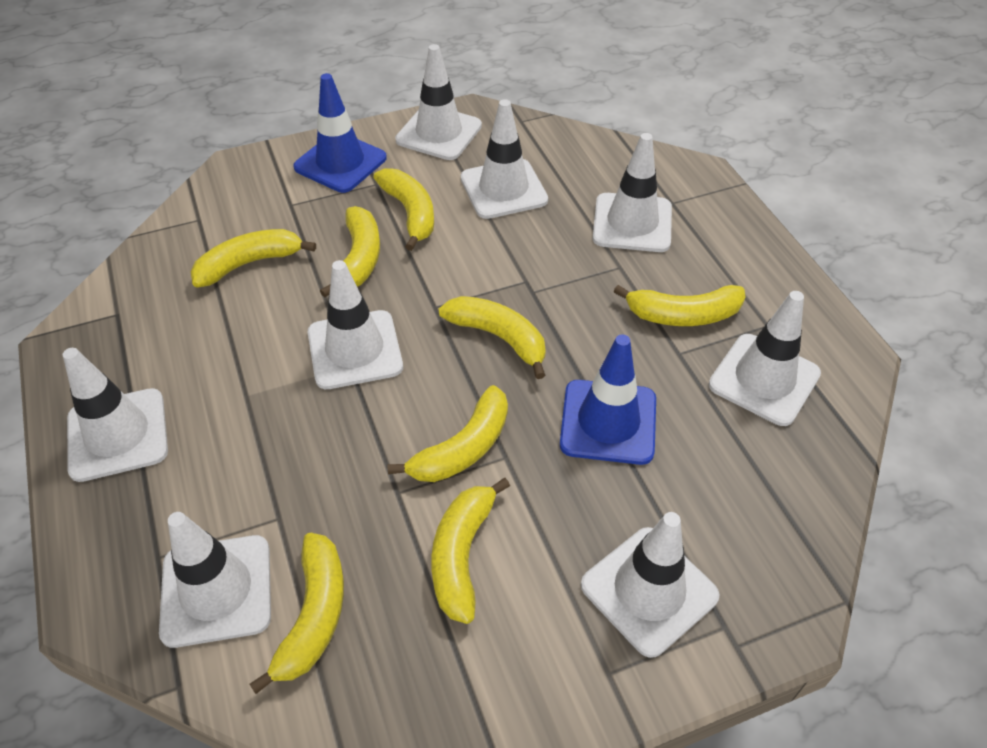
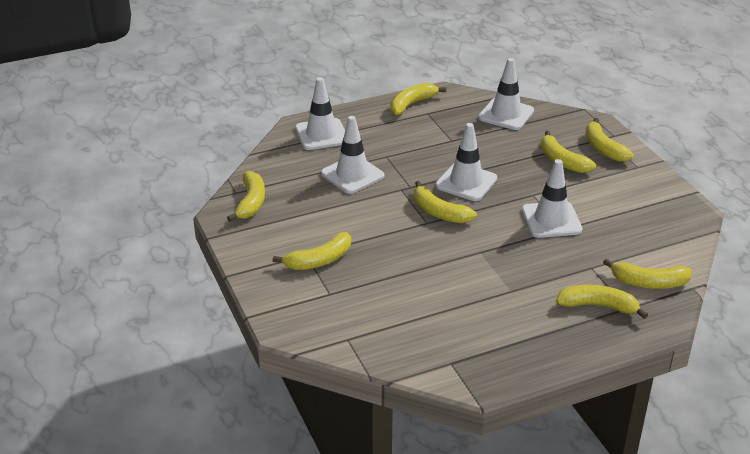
blue traffic cone: [293,73,387,193] [560,335,656,465] = 2 -> none = 0
white traffic cone: [63,348,168,482] [159,512,271,648] [308,260,403,389] [395,44,482,160] [461,99,548,219] [581,512,720,658] [592,133,672,252] [709,291,821,426] = 8 -> [295,77,345,150] [321,116,384,194] [435,123,497,201] [478,58,534,130] [522,159,582,238] = 5

